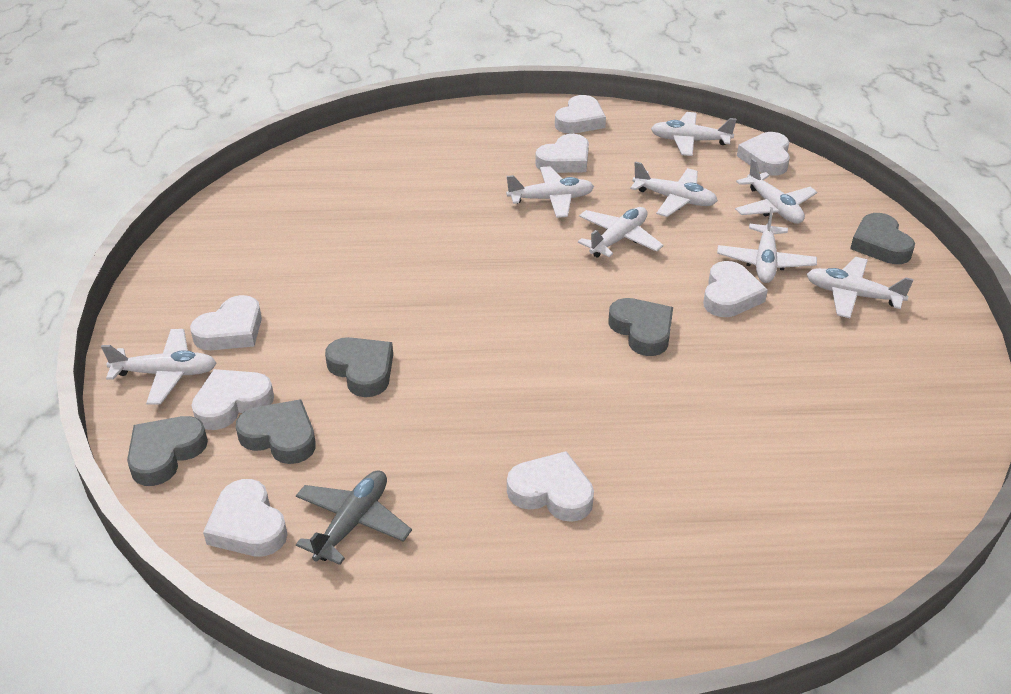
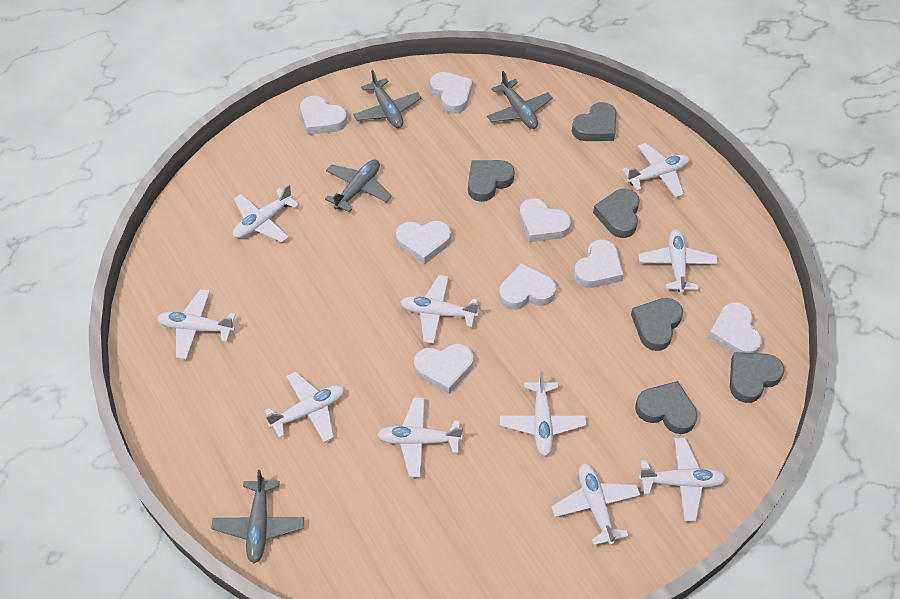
grey heart: [127,416,208,486] [236,399,316,464] [325,337,393,397] [608,298,673,356] [850,213,915,264] = 5 -> [468,160,515,202] [572,102,617,141] [593,189,640,238] [631,298,683,351] [635,381,698,434] [730,352,785,403] = 6
grey plane: [296,470,412,565] = 1 -> [211,470,304,564] [325,159,392,212] [353,70,421,128] [487,71,552,129] = 4
white plane: [101,329,217,405] [506,166,594,218] [578,207,664,258] [630,161,718,217] [651,112,737,156] [717,207,817,283] [735,158,817,224] [807,257,914,318] = 8 -> [157,289,236,359] [233,184,299,243] [264,372,345,443] [377,397,463,477] [400,275,479,344] [500,371,586,456] [551,463,641,545] [622,143,689,198] [638,438,726,521] [639,229,718,293] = 10

